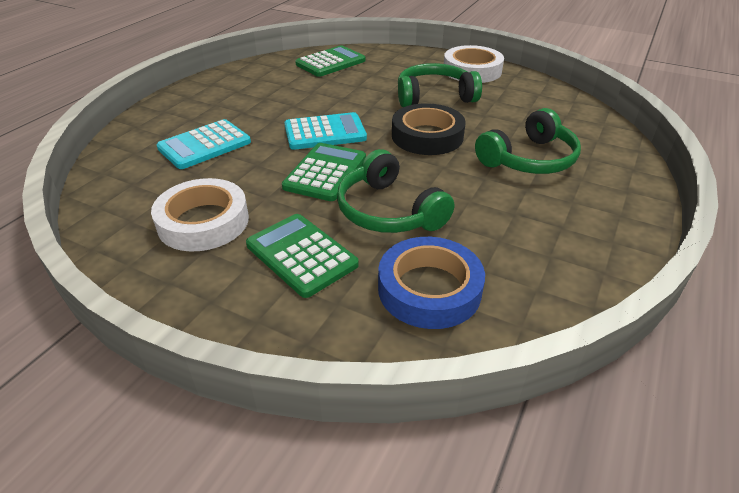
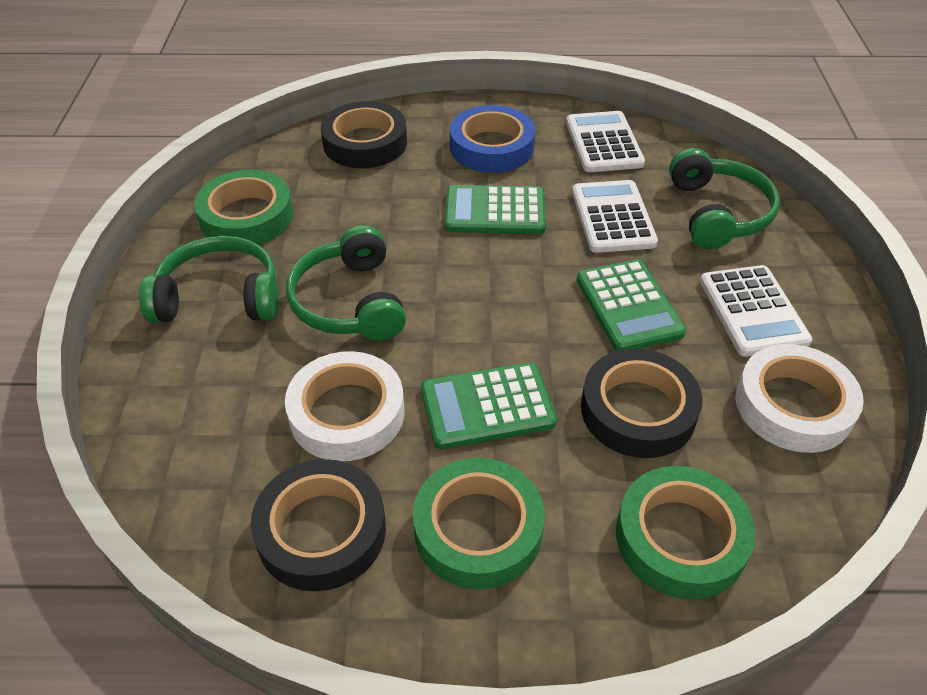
black tape: [392,103,466,155] = 1 -> [251,459,386,591] [321,101,407,168] [581,349,703,458] = 3
green tape: none = 0 -> [194,170,293,245] [413,458,545,590] [616,466,755,599] = 3
turquoise calculator: [157,119,251,169] [284,112,367,150] = 2 -> none = 0
white calculator: none = 0 -> [566,111,645,172] [572,180,658,253] [700,265,812,357] = 3

